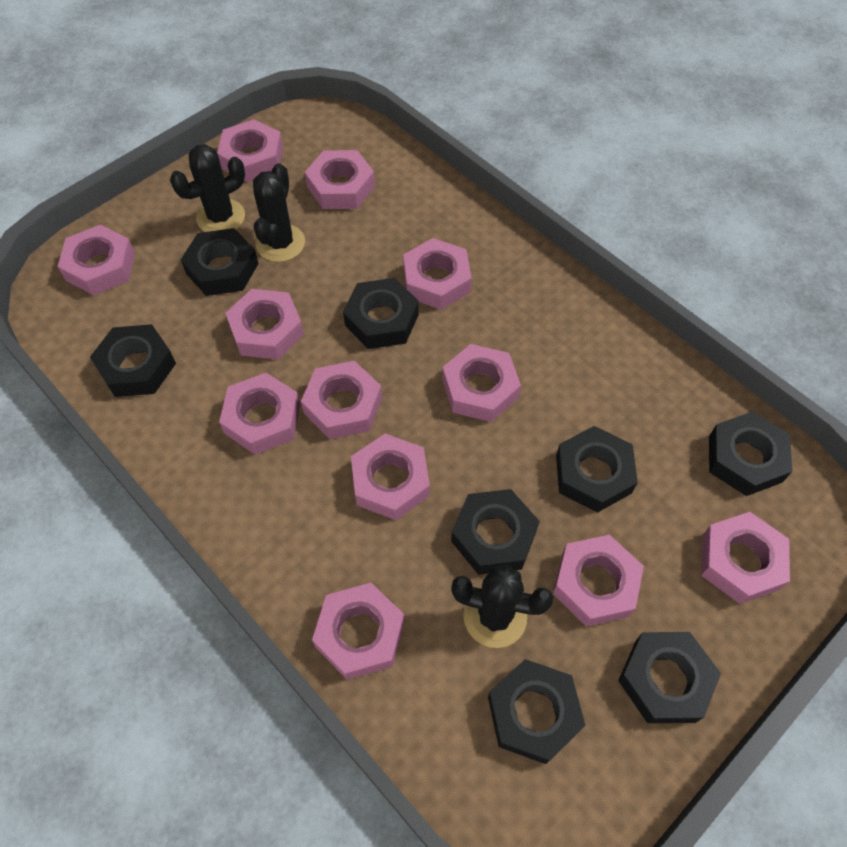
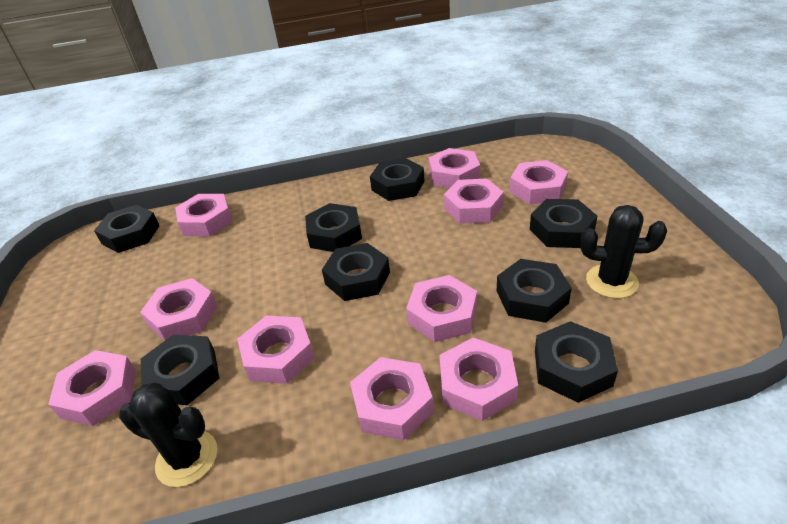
black cactus: [170,144,245,232] [253,163,305,262] [451,565,553,648] = 3 -> [119,383,217,487] [581,205,667,298] = 2
pink nut: [58,225,135,295] [217,119,283,182] [219,373,300,455] [225,289,304,360] [301,361,382,439] [305,150,375,209] [312,583,404,680] [351,434,430,520] [403,238,472,309] [442,344,521,422] [553,535,644,626] [701,512,790,604] = 12 -> [48,350,136,426] [140,278,217,341] [175,194,233,237] [237,316,315,384] [350,357,434,440] [406,275,477,342] [428,148,480,188] [440,337,518,421] [444,178,504,224] [510,160,568,204] = 10

